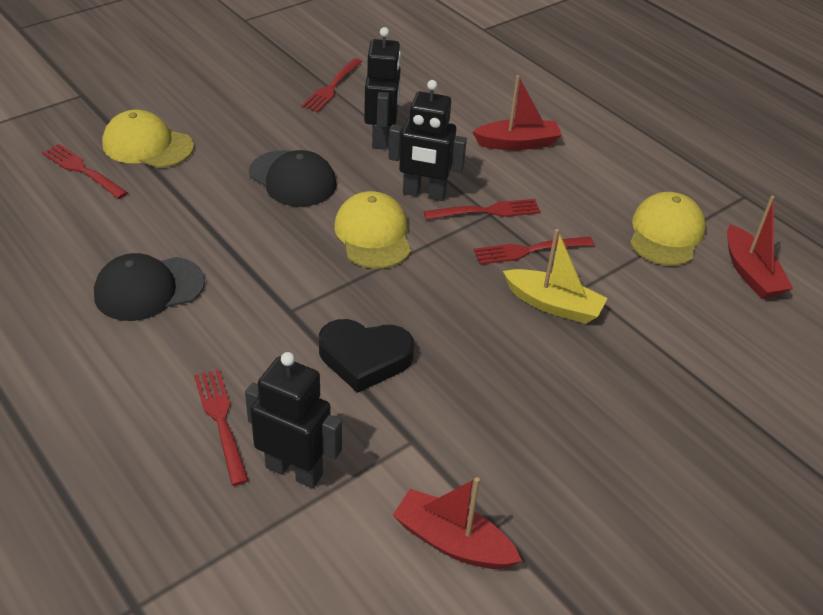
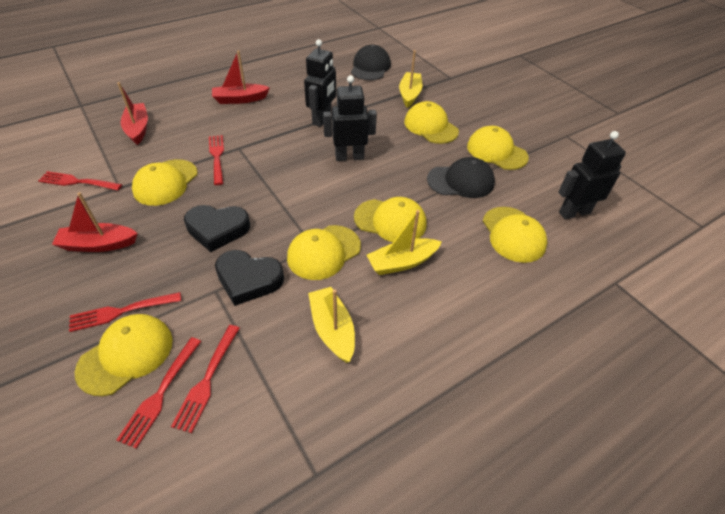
black heart: [319,319,414,393] = 1 -> [184,205,250,252] [215,250,284,306] = 2
yellow boat: [503,229,608,324] = 1 -> [308,287,355,363] [366,210,442,275] [399,50,423,108] = 3
yellow cap: [102,110,194,168] [334,191,411,269] [630,192,706,266] = 3 -> [75,314,173,396] [132,159,198,206] [287,225,361,280] [354,197,427,242] [404,101,459,144] [467,126,529,170] [483,207,547,263] = 7

